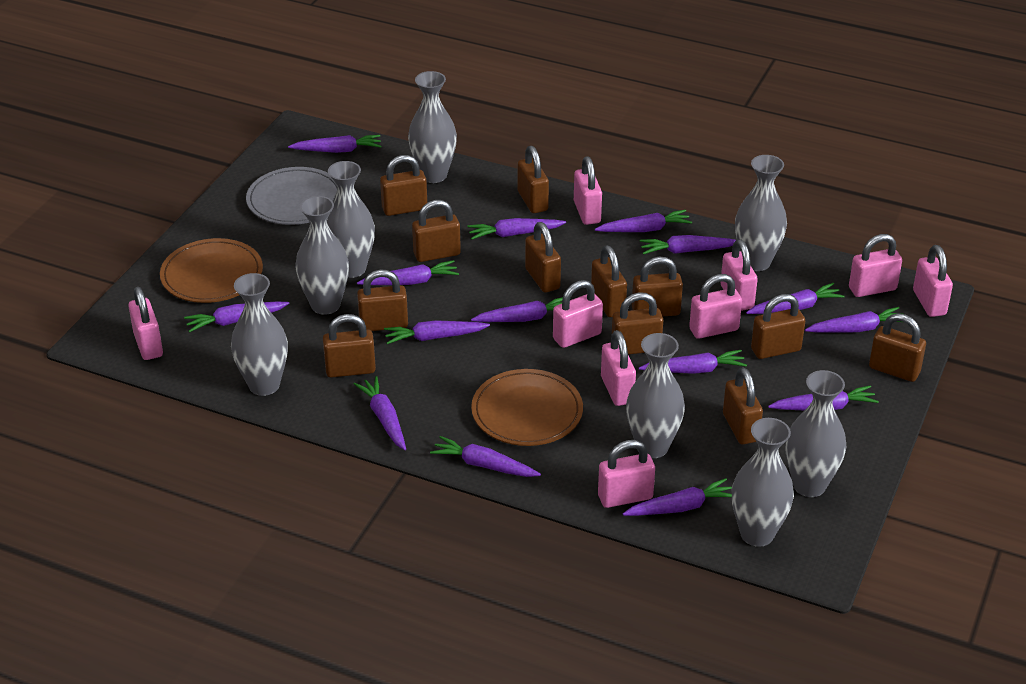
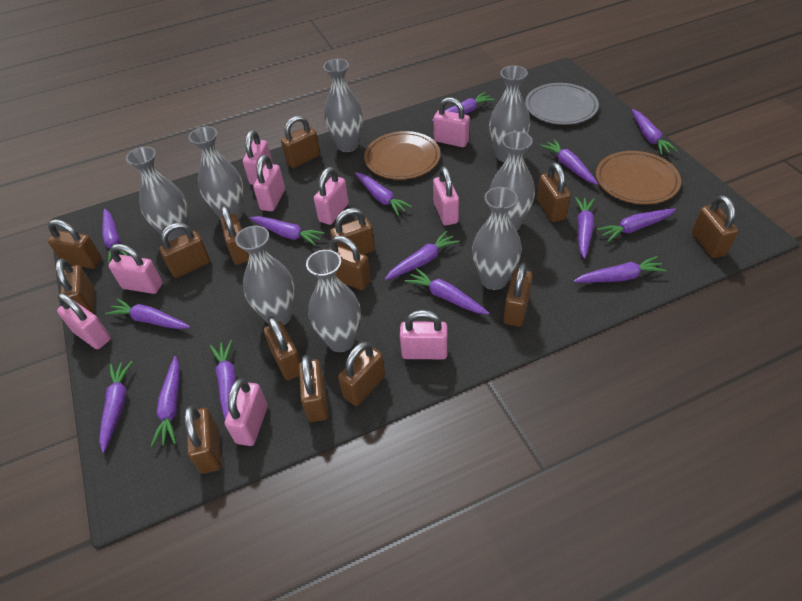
brown padlock: [323,314,376,378] [357,269,408,331] [380,155,427,216] [412,200,461,262] [518,146,549,213] [525,222,561,293] [591,245,627,317] [612,292,663,355] [632,257,683,317] [723,367,763,445] [751,294,805,359] [869,313,926,382] = 12 -> [48,219,102,269] [56,258,94,314] [159,223,210,278] [185,405,222,474] [220,206,249,265] [264,316,300,380] [281,115,320,168] [299,355,328,422] [328,235,371,290] [330,208,375,255] [338,341,385,406] [504,262,533,327] [537,162,571,222] [692,195,738,258] = 14

